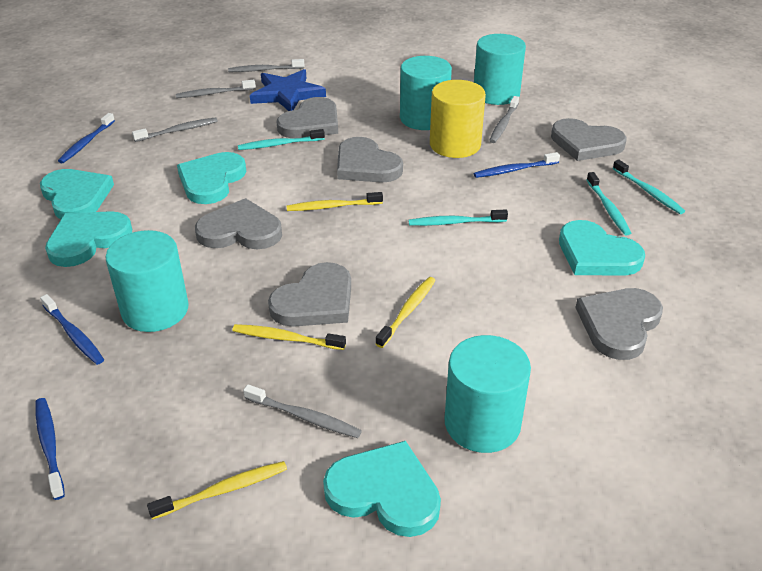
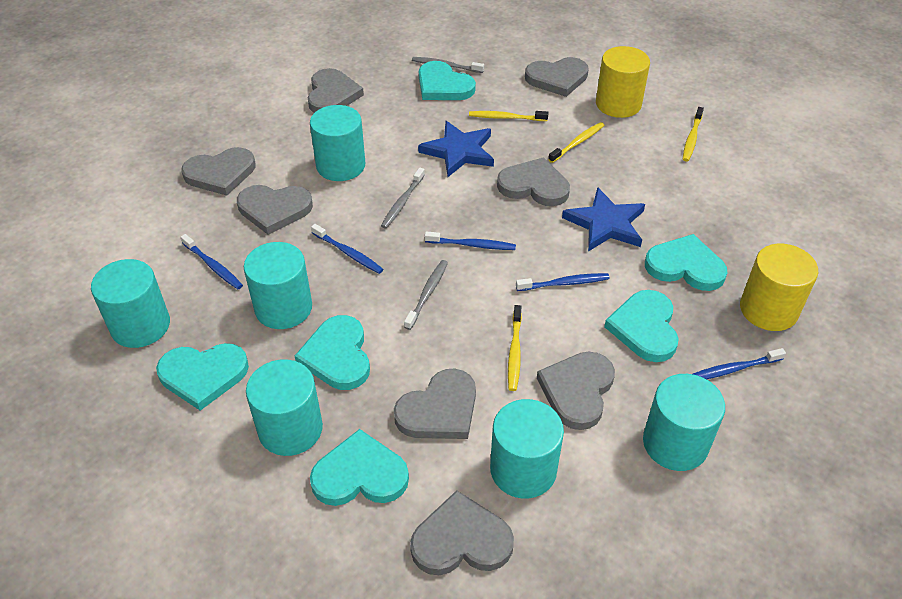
blue star: [250,69,326,111] = 1 -> [418,121,494,177] [562,187,645,251] = 2
blue toothbrush: [35,398,65,500] [40,294,104,365] [58,113,115,163] [474,152,560,178] = 4 -> [180,234,243,289] [311,224,383,274] [425,232,516,250] [516,273,610,291] [693,348,786,379] = 5
grey heart: [195,198,282,249] [268,262,351,327] [277,97,338,138] [337,137,403,183] [551,118,626,161] [575,288,663,360] = 6 -> [181,147,255,196] [237,185,313,235] [307,68,364,113] [394,369,476,439] [410,490,514,575] [497,157,570,206] [525,57,589,97] [537,352,615,430] = 8
grey toothbrush: [132,117,218,142] [176,79,256,98] [228,59,304,72] [243,384,362,438] [489,96,519,143] = 5 -> [381,167,425,229] [404,260,448,330] [412,57,484,73] = 3
turquoise cylinder: [105,230,189,332] [400,56,452,130] [445,335,531,453] [474,34,526,105] = 4 -> [91,259,170,348] [244,242,312,329] [246,359,323,456] [310,105,365,181] [490,399,564,499] [643,374,725,471] = 6
turquoise heart: [40,169,114,219] [45,211,132,267] [177,152,246,204] [323,441,441,537] [559,220,645,275] = 5 -> [156,343,249,411] [295,315,370,390] [310,429,409,506] [419,61,476,100] [604,290,679,362] [645,234,727,291] = 6
turquoise toothbrush: [238,129,325,150] [409,209,508,226] [587,172,631,236] [613,159,685,214] = 4 -> none = 0
yellow cylinder: [430,80,486,158] = 1 -> [596,46,650,118] [740,244,818,331] = 2

